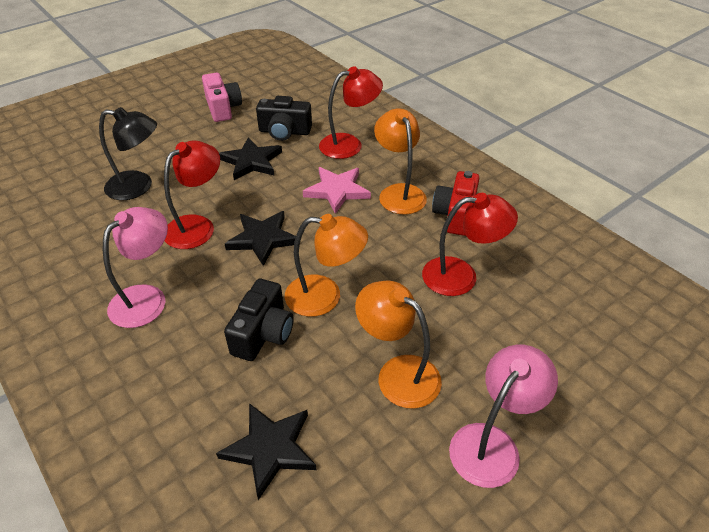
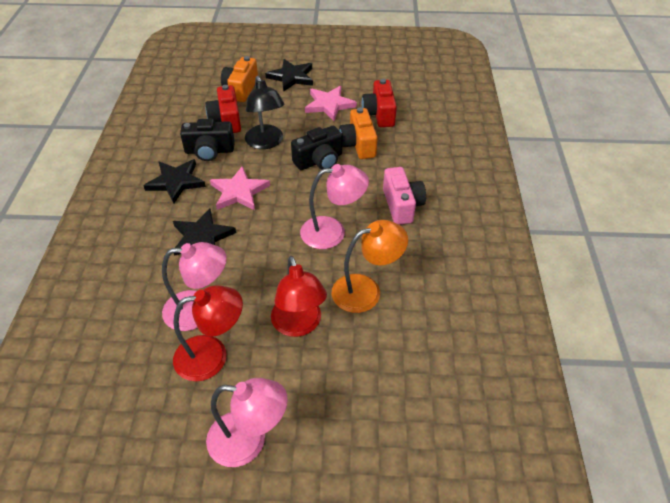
orange camera: none = 0 -> [221,56,258,102] [339,107,378,159] = 2
orange lamp: [285,214,368,317] [355,280,442,409] [374,108,427,215] = 3 -> [332,220,408,313] = 1
pink lamp: [103,207,168,328] [449,345,558,488] = 2 -> [162,242,227,331] [206,378,288,467] [300,164,369,249] = 3
pink star: [303,167,371,214] = 1 -> [210,166,270,210] [305,86,357,121] = 2
red camera: [432,171,479,236] = 1 -> [205,85,241,133] [362,79,397,127] = 2
red lamp: [164,140,220,249] [319,66,383,159] [422,193,518,296] = 3 -> [173,285,243,381] [271,256,327,337] = 2

